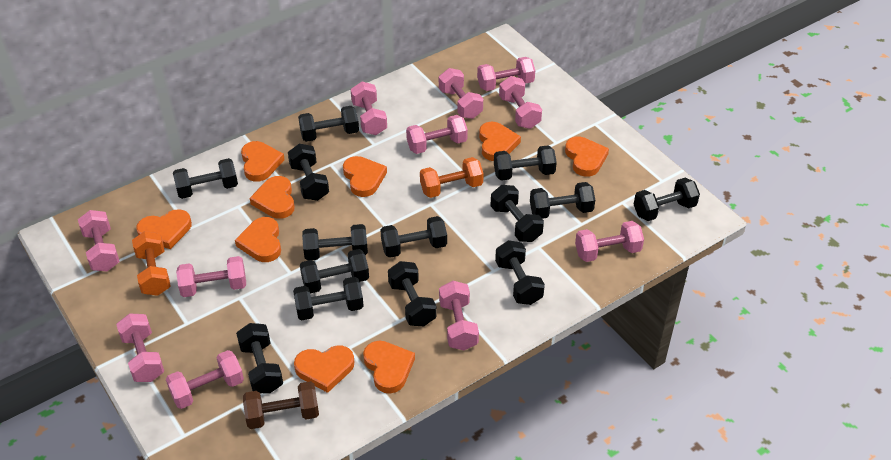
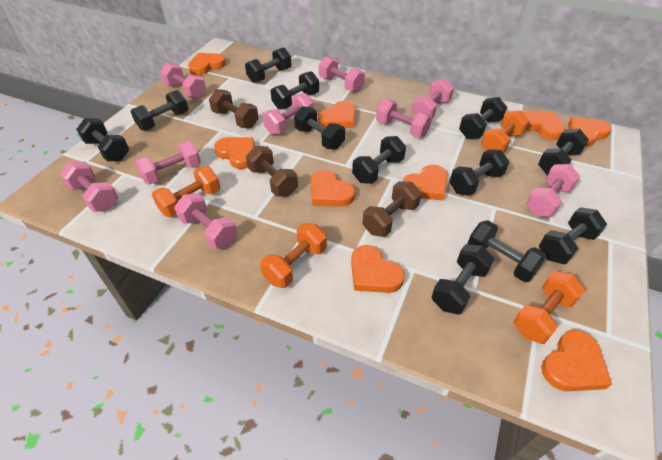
black dumbbell: [173,158,238,199] [236,323,283,394] [288,144,329,201] [293,277,364,320] [298,106,359,142] [300,249,369,294] [302,224,368,261] [380,216,447,258] [388,261,437,326] [491,185,544,242] [494,145,557,181] [495,240,545,305] [530,182,595,219] [634,178,700,221] = 14 -> [76,118,129,161] [131,90,189,131] [245,47,292,83] [271,71,319,110] [294,106,345,149] [352,136,406,184] [432,244,494,314] [450,149,509,196] [459,97,507,139] [467,220,547,282] [538,129,589,175] [539,207,607,264] = 12
brown dumbbell: [243,381,319,429] = 1 -> [209,89,259,128] [246,146,298,197] [363,181,421,237] = 3
orange dumbbell: [132,231,171,296] [420,157,484,198] = 2 -> [152,166,221,217] [260,223,327,288] [481,110,530,153] [513,271,585,344] = 4
pink dumbbell: [78,210,120,271] [116,314,164,382] [166,350,244,409] [176,256,246,297] [351,81,387,135] [406,115,468,154] [439,68,483,119] [439,281,479,350] [477,57,535,91] [499,76,542,129] [575,221,644,262] = 11 -> [60,161,118,212] [135,140,201,185] [160,63,206,99] [174,193,237,250] [263,93,314,135] [319,56,365,92] [376,99,432,138] [412,79,454,118] [526,164,580,217] = 9

